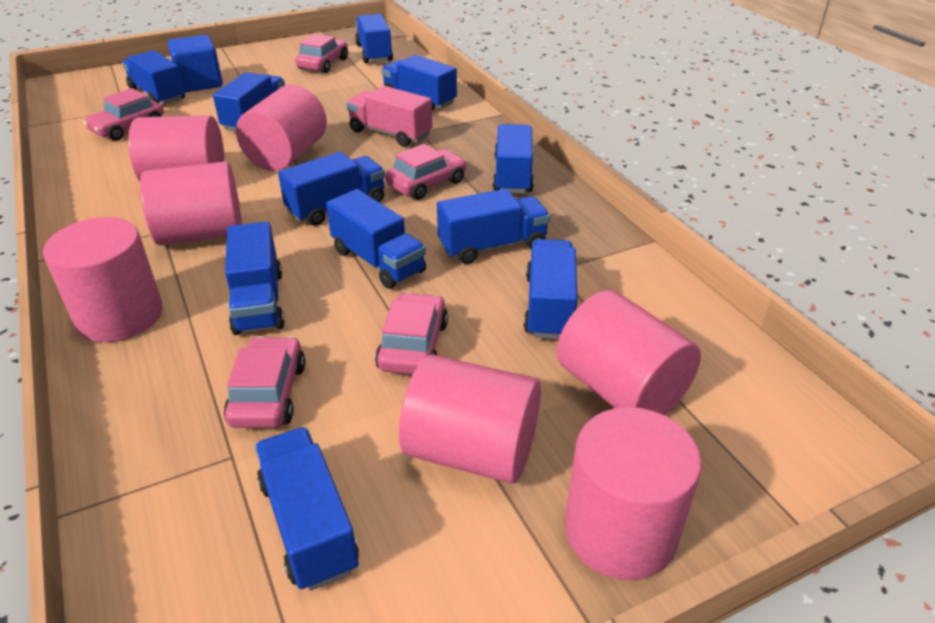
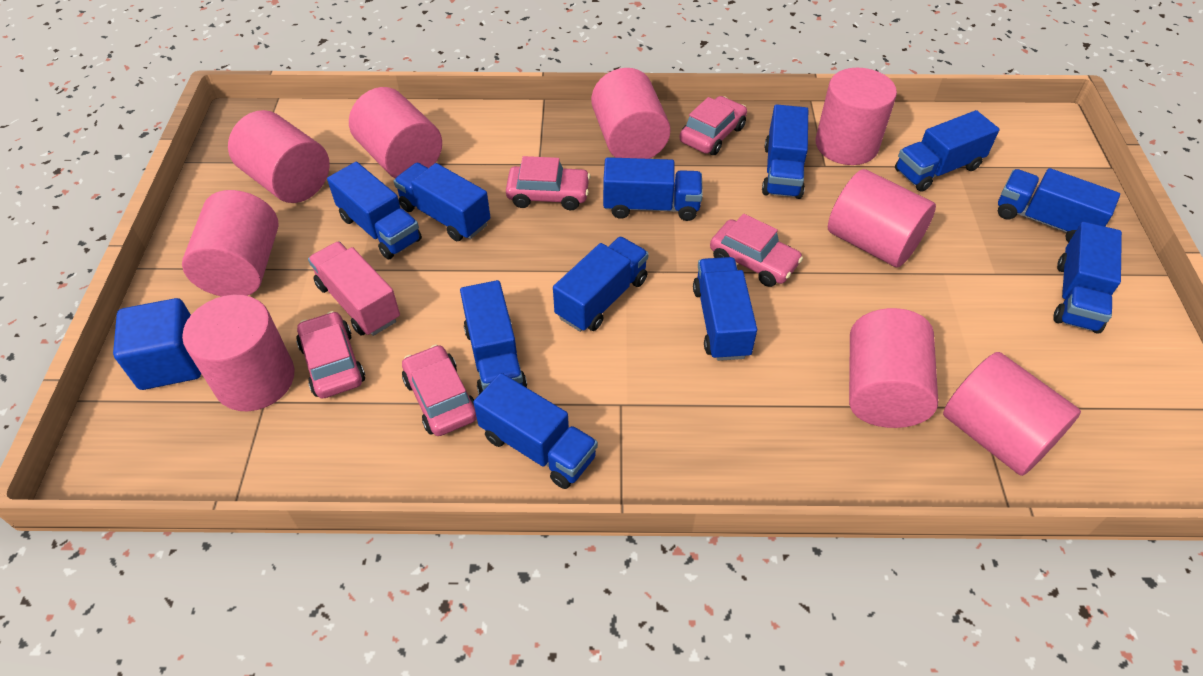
pink cylinder: [43,217,163,343] [128,115,224,181] [140,161,242,246] [236,85,327,171] [399,354,541,484] [557,290,701,416] [565,407,702,580] = 7 -> [182,190,279,297] [182,295,294,411] [228,110,330,203] [349,87,442,178] [591,68,671,159] [815,68,897,165] [828,169,936,267] [849,308,938,428] [943,352,1081,476] = 9

